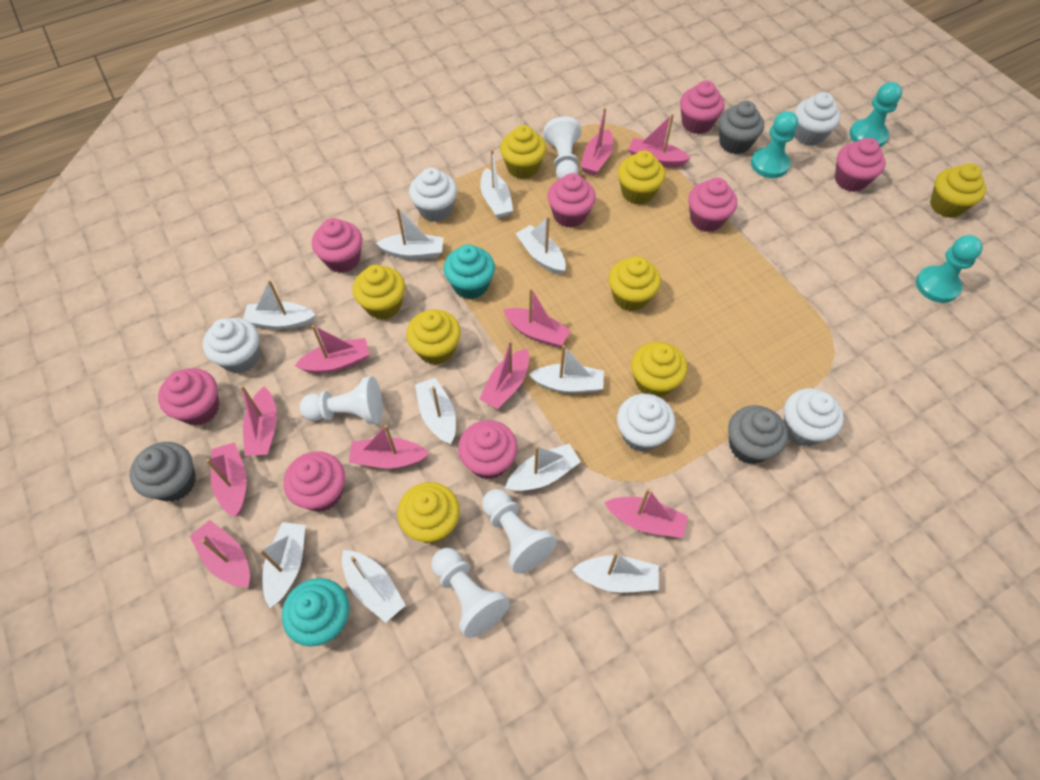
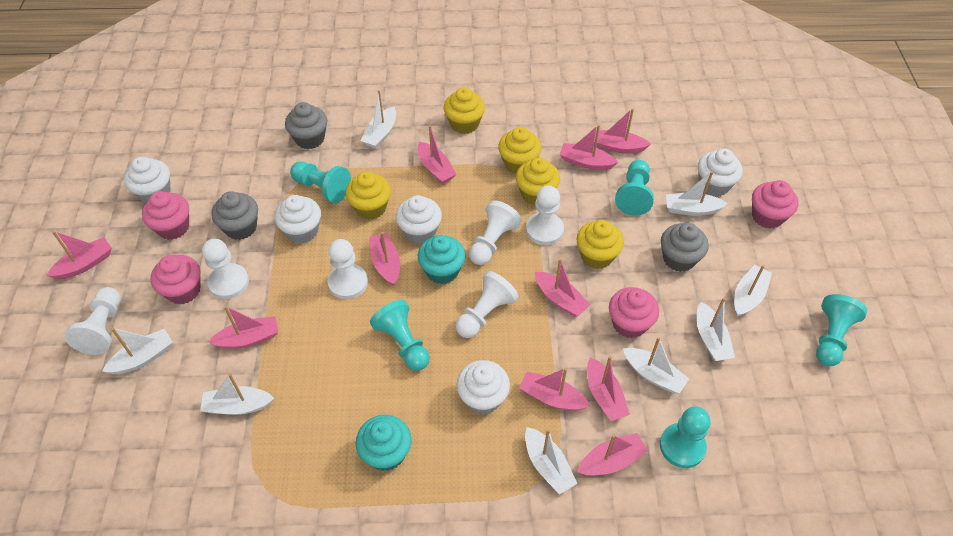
pink cupcake: [158,368,220,426] [284,451,345,512] [312,218,363,273] [458,420,518,479] [547,173,596,228] [680,81,725,134] [688,178,737,232] [835,138,886,192] = 8 -> [142,191,189,240] [151,255,201,304] [609,287,659,338] [752,180,799,229] = 4
turquoise pawn: [751,111,798,178] [849,82,902,147] [916,235,983,303] = 3 -> [290,161,351,203] [370,300,430,371] [615,160,654,216] [660,406,711,468] [816,294,867,366] = 5
white boat: [243,280,316,329] [259,522,305,608] [342,550,406,623] [376,208,444,259] [415,378,456,444] [480,149,513,218] [505,444,581,491] [515,216,566,275] [528,345,604,393] [572,552,659,593] = 10 -> [102,328,172,374] [200,373,274,415] [361,90,396,149] [525,427,577,494] [623,337,689,394] [666,171,728,216] [697,297,735,361] [734,265,772,317] = 8
white pawn: [299,376,383,424] [431,548,510,638] [482,489,557,574] [544,116,581,179] = 4 -> [65,287,121,355] [202,239,249,299] [328,239,368,299] [456,271,519,338] [469,200,522,265] [526,186,564,245] = 6
yellow cupcake: [353,265,405,320] [397,482,460,544] [406,309,461,365] [500,125,546,179] [609,256,661,311] [618,150,665,205] [631,342,687,397] [930,163,986,218] = 8 -> [346,171,391,220] [444,87,485,134] [498,127,541,173] [516,157,560,205] [577,220,624,269] = 5

